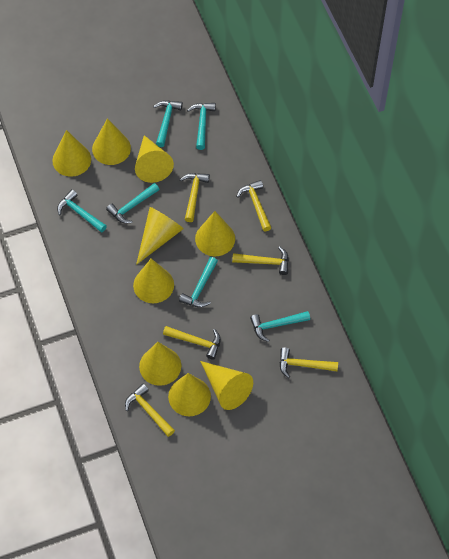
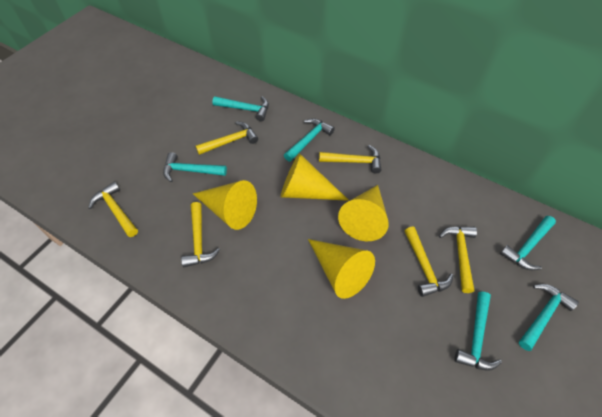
yellow cone: [52,130,91,177] [92,118,131,165] [133,259,174,303] [135,135,174,183] [136,207,184,265] [139,342,181,386] [168,373,211,416] [195,211,235,256] [200,361,253,410] = 9 -> [193,180,257,230] [281,153,349,201] [308,239,375,299] [338,185,389,241] = 4

